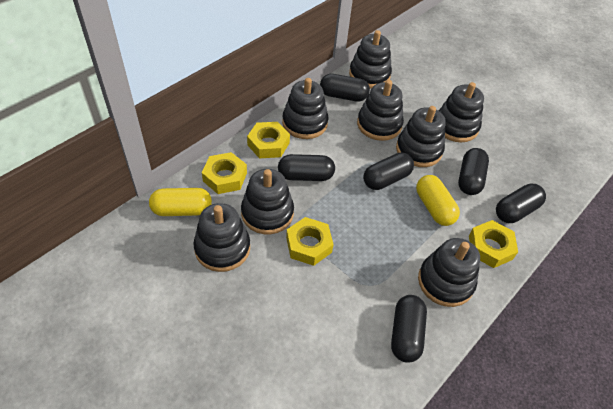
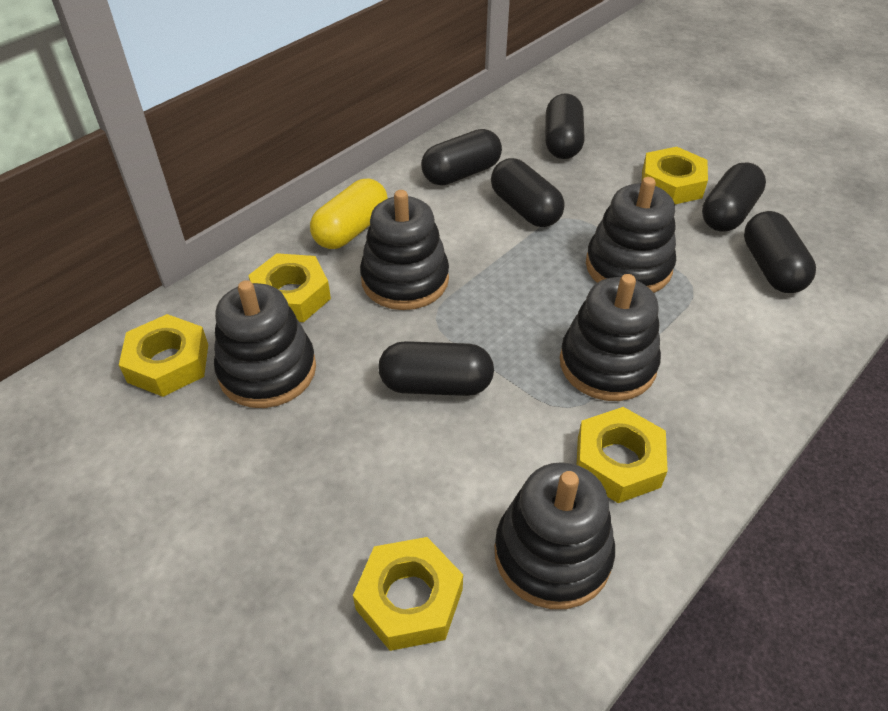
black stacking toy: [193,203,250,272] [241,169,294,234] [282,78,328,139] [349,30,392,88] [357,80,404,141] [396,106,446,167] [418,238,480,307] [439,82,484,142] = 8 -> [214,280,316,408] [360,190,449,310] [495,462,615,609] [560,274,661,401] [586,177,676,293] = 5
yellow capsule: [149,188,212,216] [416,175,460,226] = 2 -> [310,179,388,249] = 1
yellow nut: [202,152,247,194] [247,122,290,158] [286,217,334,266] [469,220,518,268] = 4 -> [119,314,208,397] [248,253,331,322] [353,537,463,651] [577,407,668,503] [642,147,708,204] = 5

